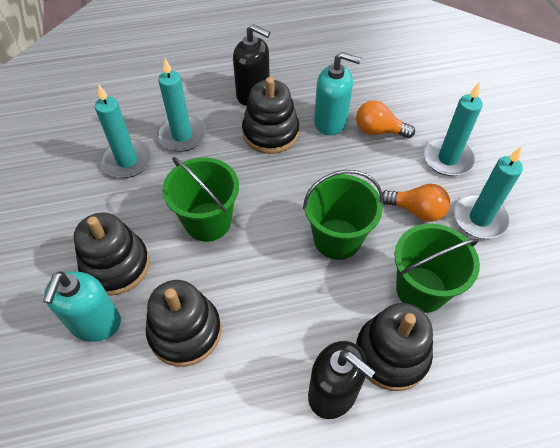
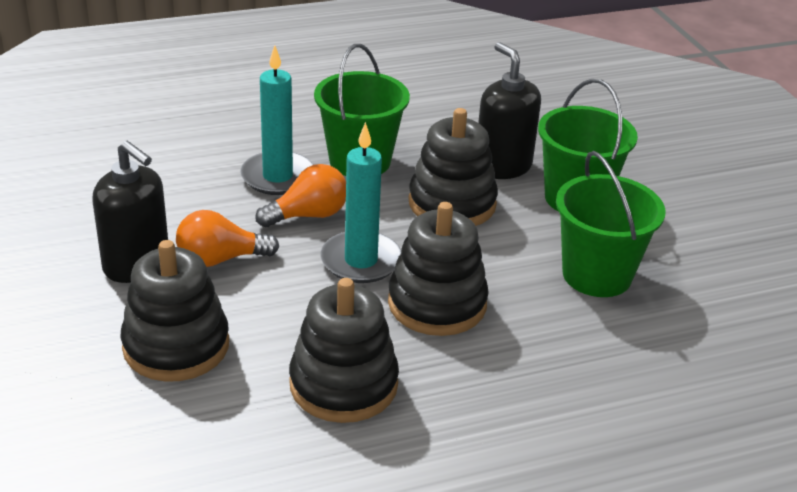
turquoise candle: [95,85,152,178] [157,58,206,152] [424,82,483,176] [454,147,523,239] = 4 -> [240,45,313,195] [320,122,401,283] = 2
turquoise soap dispenser: [43,271,121,342] [314,52,361,135] = 2 -> none = 0

